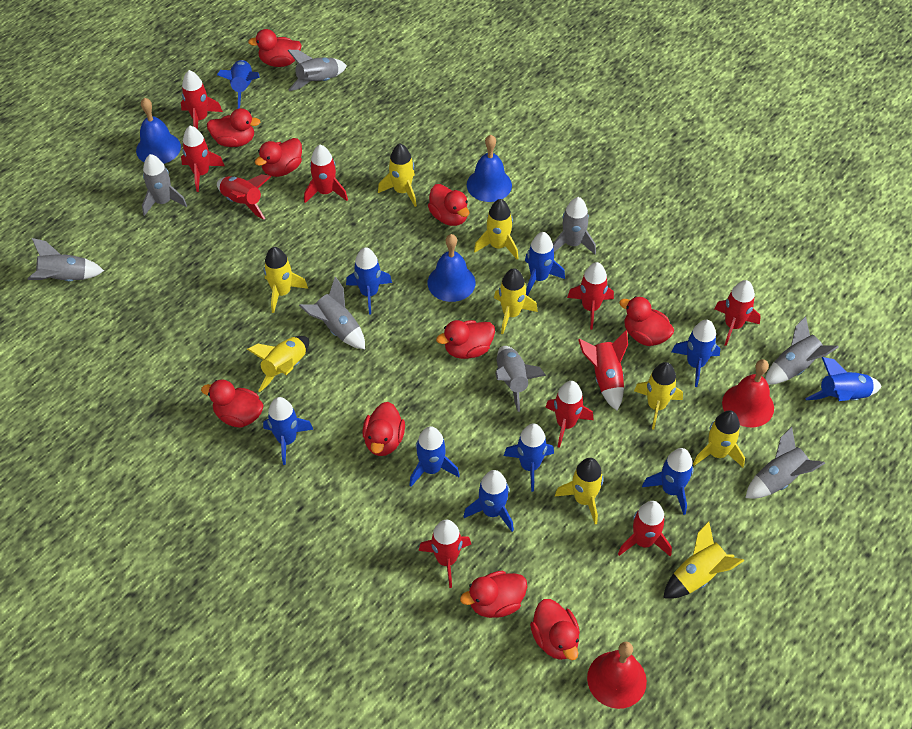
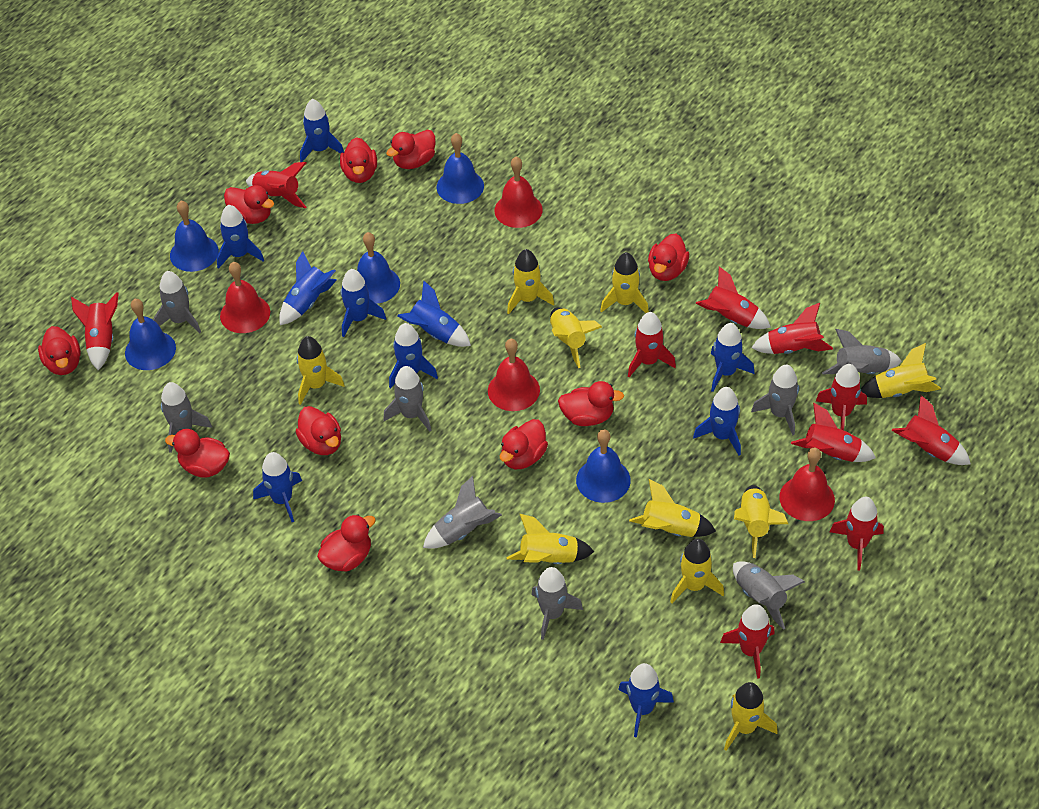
blue bell: [136,98,181,164] [428,234,476,302] [467,135,512,202] = 3 -> [125,299,176,370] [170,201,219,272] [357,232,400,304] [437,133,484,204] [576,429,631,503] = 5
red bell: [587,642,647,709] [722,359,774,427] = 2 -> [220,262,270,333] [488,339,540,411] [494,157,543,228] [779,448,835,521] = 4
yellow rocket: [247,336,309,392] [264,247,308,313] [378,143,417,207] [474,199,518,259] [494,268,538,334] [555,458,603,524] [634,362,683,430] [663,521,744,599] [693,410,745,467] = 9 -> [297,336,345,405] [507,249,554,314] [507,514,594,564] [550,307,602,368] [600,252,649,313] [629,479,716,537] [670,539,724,603] [724,682,778,751] [734,485,788,558] [861,343,941,398] = 10

